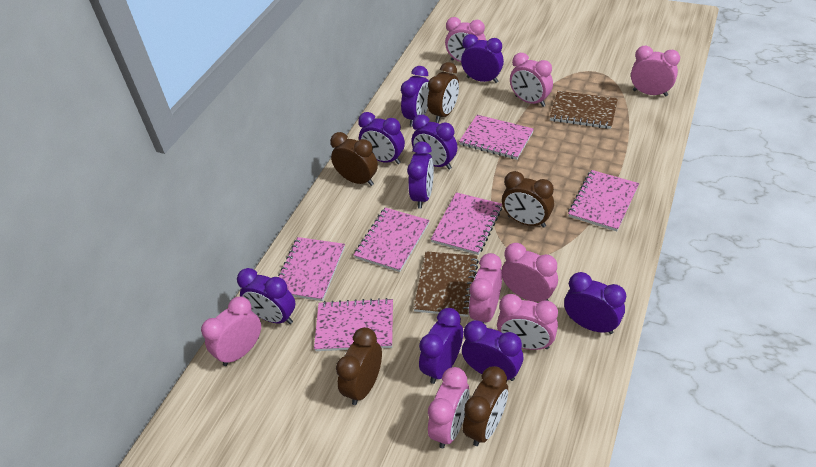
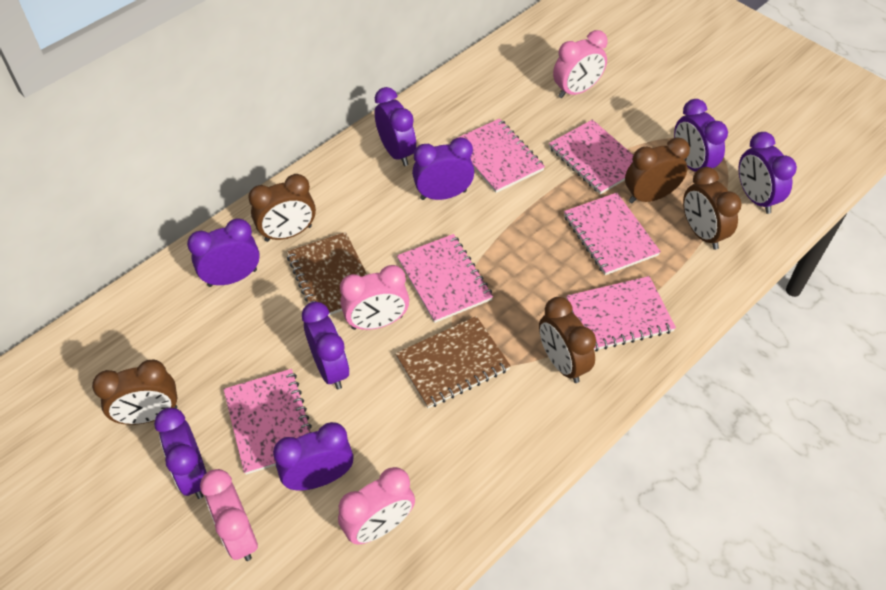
pink clock: [201,296,261,366] [428,367,469,448] [445,17,486,62] [469,253,502,323] [497,294,558,350] [502,243,558,302] [510,53,553,107] [631,46,680,97] = 8 -> [200,469,258,561] [338,467,415,544] [340,265,409,330] [553,30,608,98] = 4
purple clock: [237,268,295,324] [358,112,405,164] [401,66,429,127] [407,141,434,209] [412,115,457,170] [419,308,463,384] [461,34,504,83] [462,320,523,381] [564,272,626,334] = 9 -> [154,408,207,499] [187,218,260,287] [273,422,353,490] [302,302,349,389] [375,87,416,166] [412,137,474,200] [674,99,728,172] [738,132,797,214] = 8

